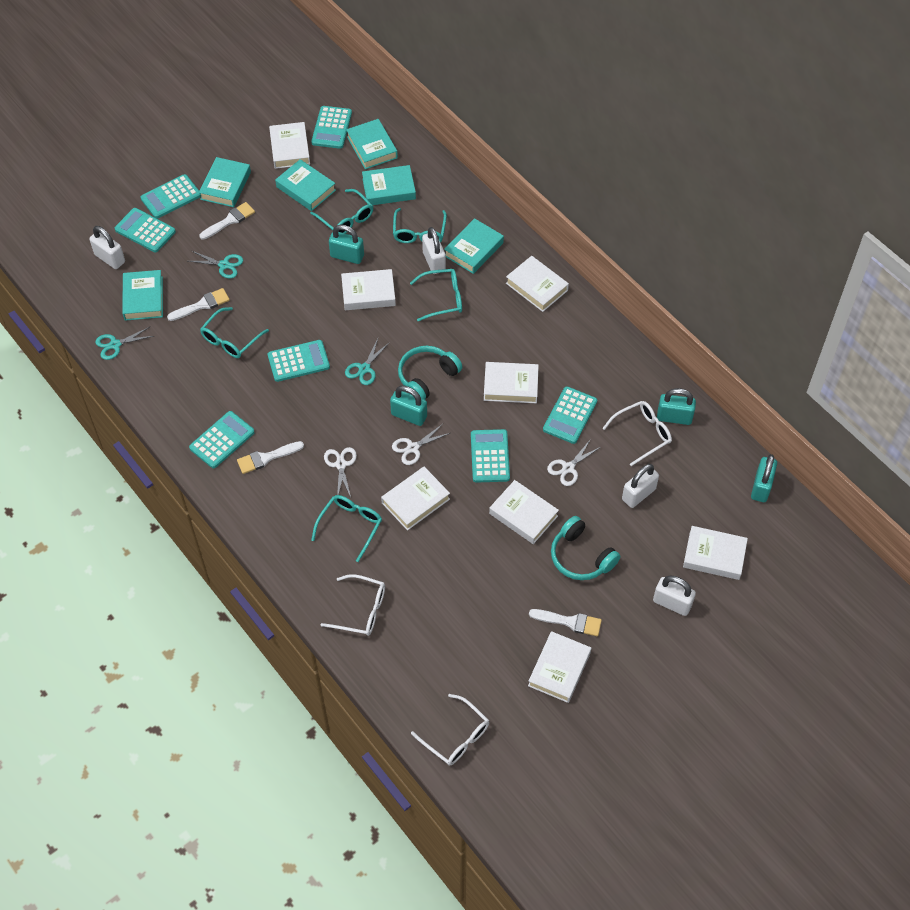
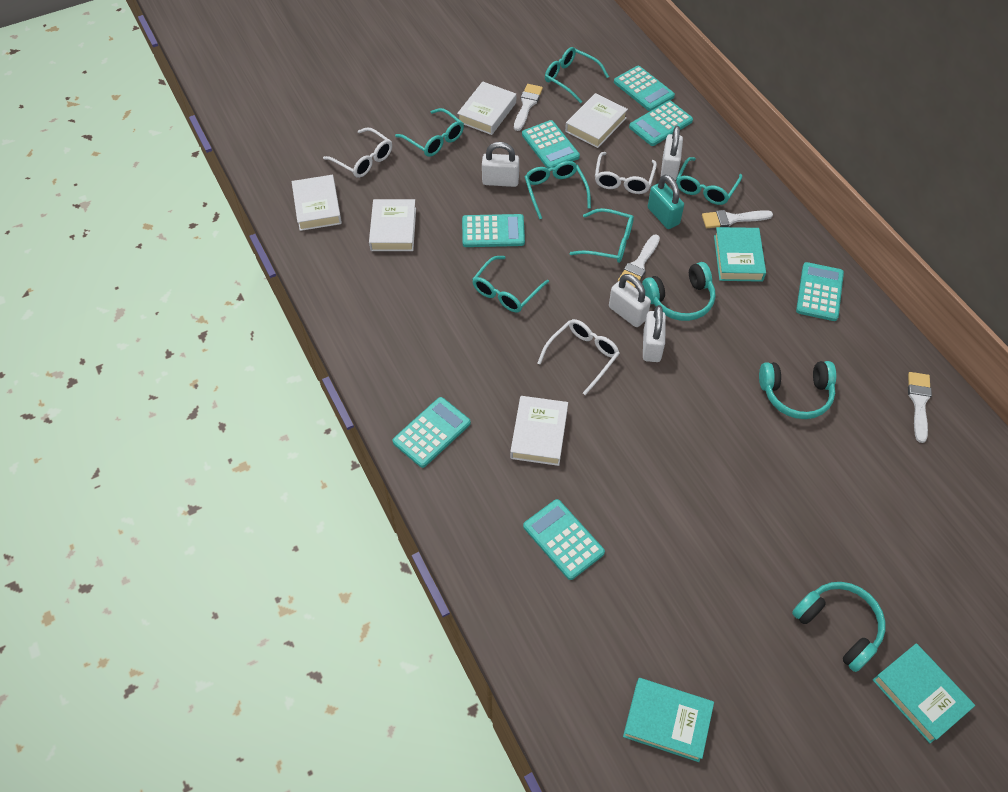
turquoise book: [122,270,163,321] [199,157,251,207] [275,159,336,211] [346,119,398,169] [362,165,416,205] [444,218,504,274] = 6 -> [623,678,714,762] [714,227,766,282] [873,643,975,743] = 3
turquoise glasses: [200,307,269,358] [310,189,373,234] [311,495,382,562] [393,208,447,243] [410,269,462,321] = 5 -> [395,108,464,157] [472,256,549,312] [525,161,591,219] [545,47,609,104] [570,208,634,263] [676,157,742,205] = 6
turquoise headphones: [398,346,462,400] [551,516,620,580] = 2 -> [642,262,716,321] [759,361,836,419] [792,582,886,672] = 3
turquoise padlock: [329,224,364,264] [390,385,427,426] [657,388,696,425] [751,454,777,502] = 4 -> [648,175,684,229] = 1
turquoise scissors: [95,327,154,360] [189,251,243,278] [345,339,390,385] = 3 -> none = 0
white book: [269,122,310,169] [341,269,396,310] [381,467,450,531] [484,362,539,403] [489,480,559,544] [506,256,569,312] [528,631,591,703] [683,526,748,580] = 8 -> [292,175,342,231] [369,199,416,251] [457,81,516,135] [510,396,568,466] [565,93,628,148] = 5
white scissors: [324,447,357,497] [392,424,450,465] [547,439,601,486] = 3 -> none = 0

